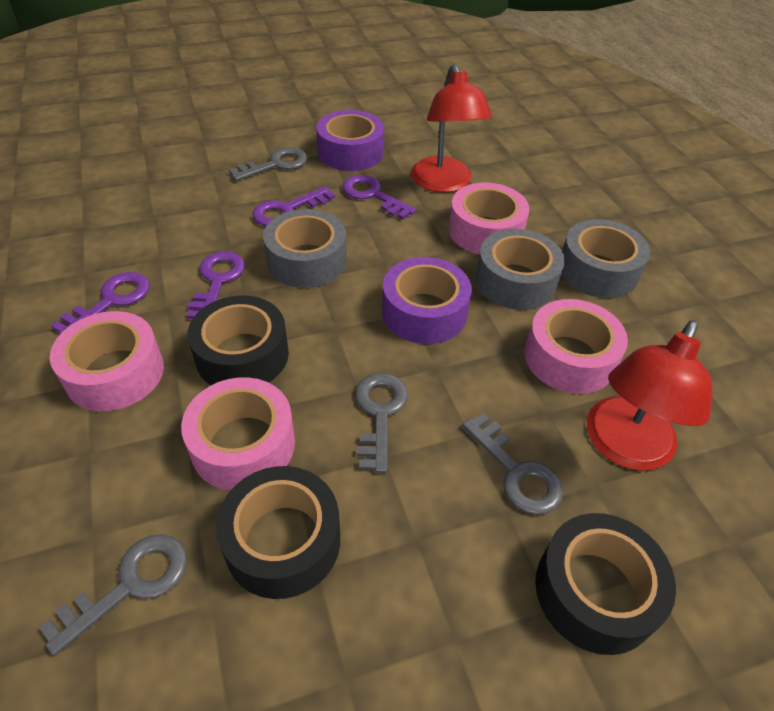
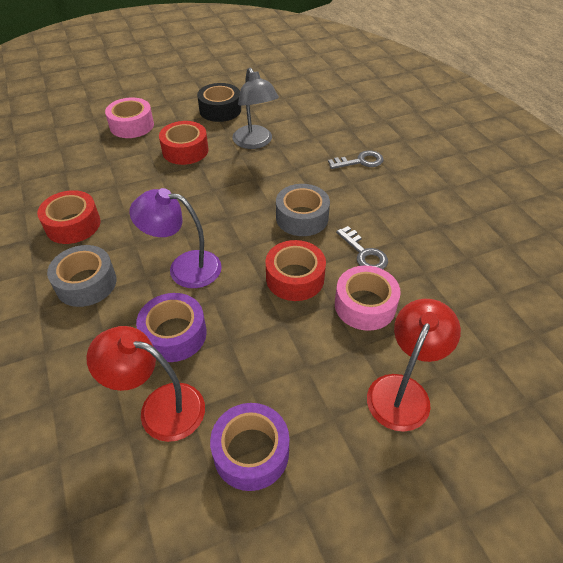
black tape: [187,295,289,385] [216,466,340,599] [535,513,676,655] = 3 -> [197,83,241,122] = 1
grey key: [39,534,187,656] [229,147,307,181] [355,373,408,473] [462,413,563,515] = 4 -> [328,150,384,169] [336,226,388,269] = 2
grey lamp: none = 0 -> [232,67,279,149] = 1
grey tape: [263,209,347,288] [476,229,565,310] [561,219,650,298] = 3 -> [47,245,117,307] [276,184,330,236] = 2
pink tape: [50,311,164,411] [181,377,295,490] [448,183,529,254] [525,299,628,394] = 4 -> [105,97,154,138] [335,266,401,331] = 2
purple key: [51,272,150,335] [187,251,245,319] [252,186,335,226] [342,175,416,219] = 4 -> none = 0
purple lamp: none = 0 -> [129,188,222,288] = 1
red tape: none = 0 -> [37,190,100,244] [159,121,208,165] [265,240,326,301] = 3

